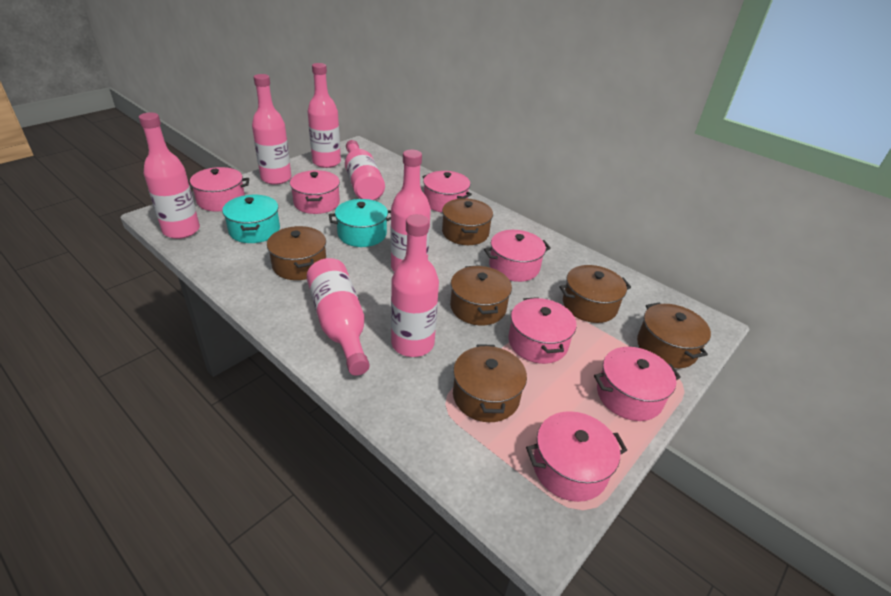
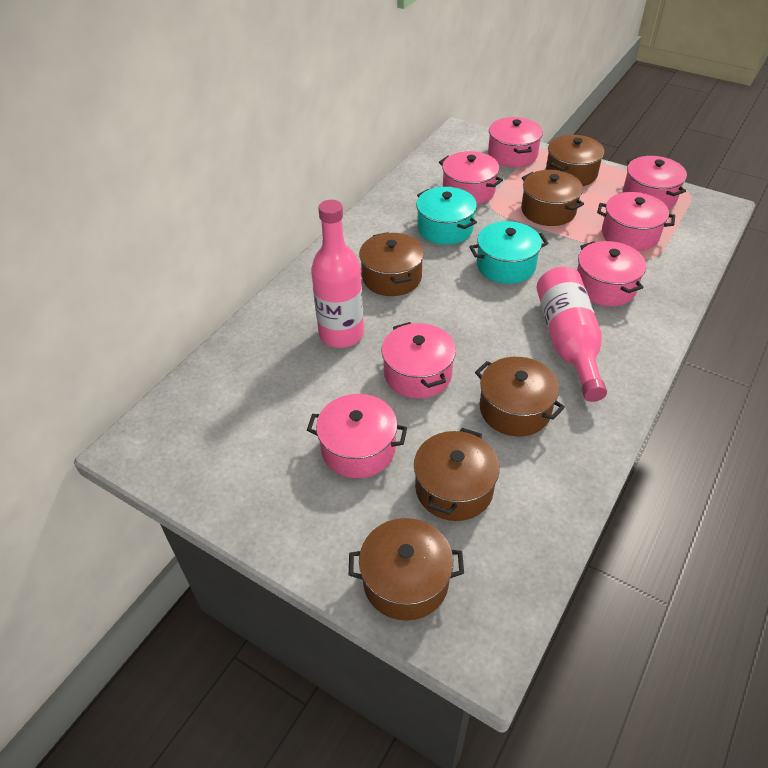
pink bottle: [139,112,200,239] [252,74,291,185] [306,258,370,376] [307,63,341,168] [345,140,385,200] [391,150,431,272] [391,214,439,357] = 7 -> [311,200,364,348] [537,266,607,402] = 2

